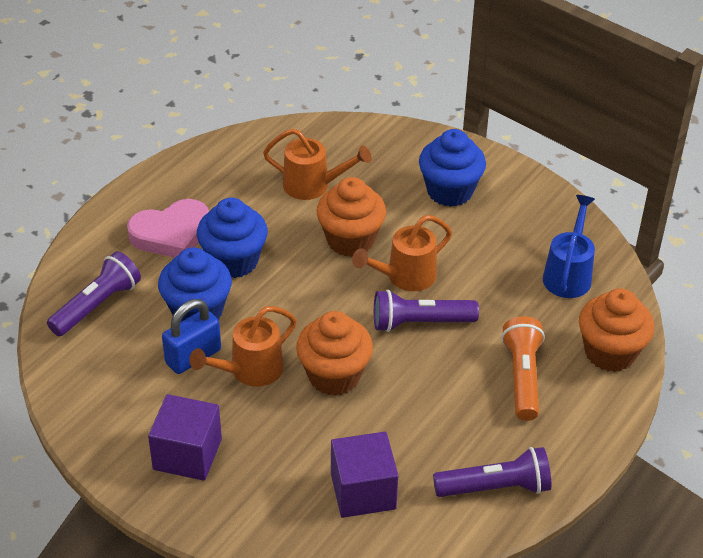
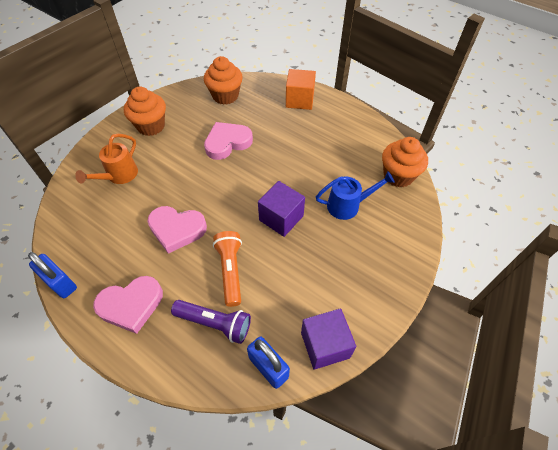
blue cupcake: [158,247,232,322] [197,198,268,278] [419,129,486,207] = 3 -> none = 0
blue padlock: [162,299,221,374] = 1 -> [28,252,77,298] [247,336,290,389] = 2
orange cube: none = 0 -> [286,69,316,110] = 1
orange watering can: [189,306,297,387] [263,129,372,200] [352,215,452,291] = 3 -> [75,134,138,184] = 1
pink heart: [127,199,209,258] = 1 -> [93,276,163,334] [148,206,207,254] [204,122,253,160] = 3
purple flashlight: [47,251,141,336] [374,290,479,332] [433,447,551,497] = 3 -> [171,300,251,344] = 1

